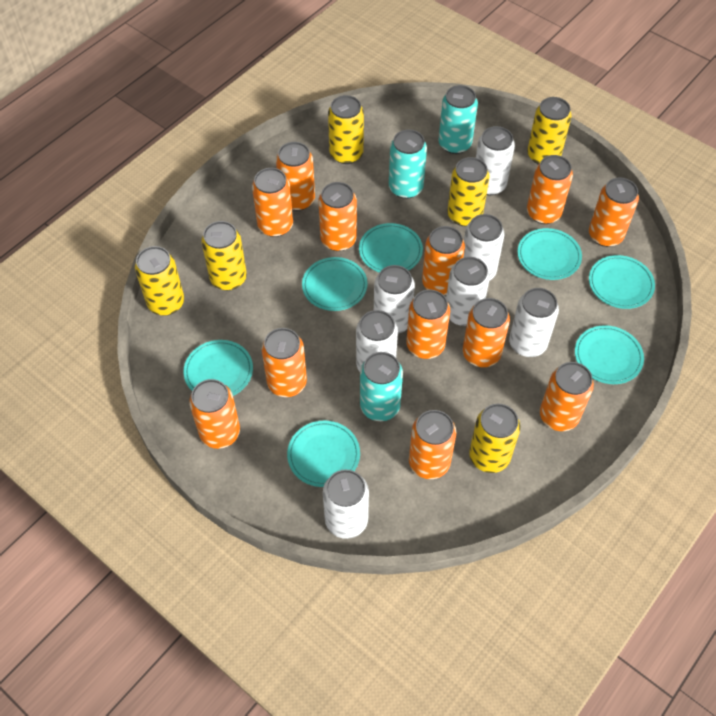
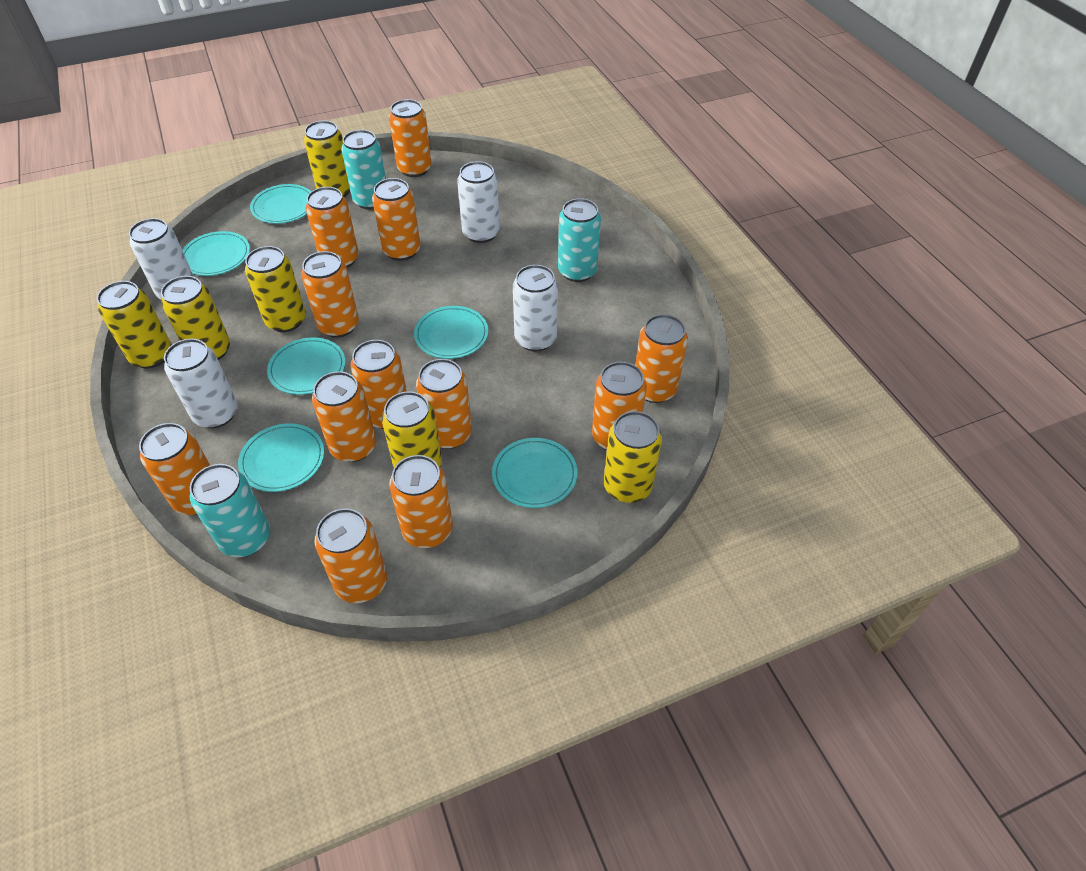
turquoise plate: [183,340,253,396] [287,421,360,487] [302,257,368,311] [359,223,423,273] [517,228,582,280] [575,325,644,384] [589,255,655,309] = 7 -> [182,231,250,276] [238,423,324,492] [250,184,311,224] [267,338,346,395] [414,306,488,359] [492,438,578,508] = 6
white can: [323,470,369,539] [356,310,398,372] [374,265,415,334] [446,257,490,326] [463,214,505,281] [476,126,515,195] [509,288,559,357] = 7 -> [129,218,194,299] [164,339,238,428] [457,161,500,243] [513,265,558,351] = 4

